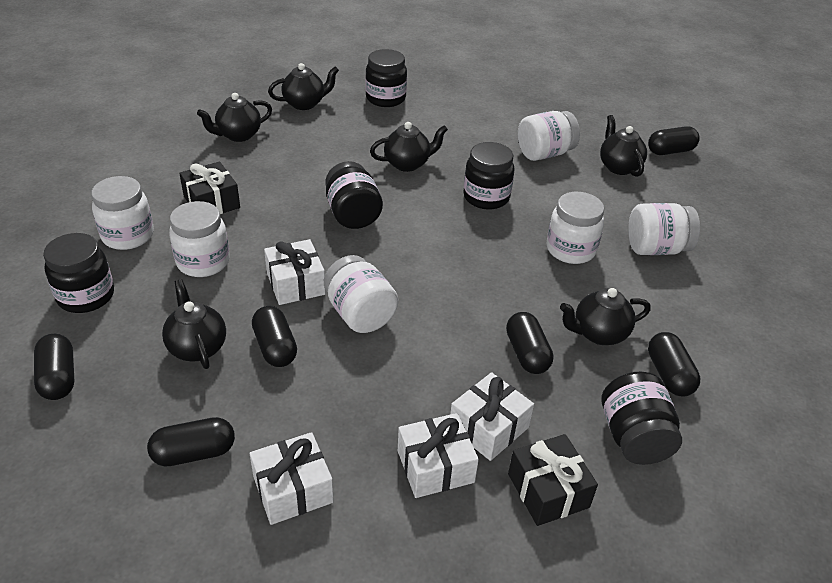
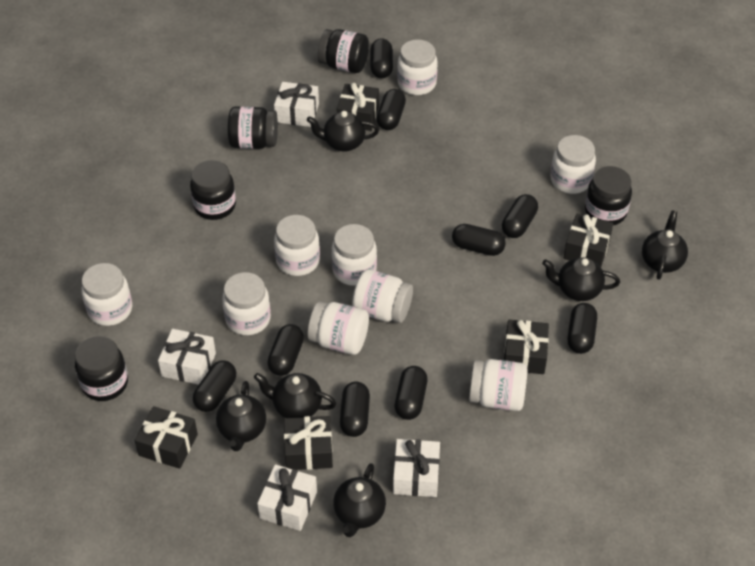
black capsule: [34,334,74,400] [147,417,235,467] [252,306,297,367] [506,312,553,374] [648,126,700,155] [648,332,700,396] = 6 -> [193,360,236,412] [267,324,304,376] [340,381,370,437] [370,38,393,78] [377,89,406,130] [395,366,428,420] [452,224,506,256] [502,194,538,238] [568,303,597,354] = 9
black gift: [179,162,240,214] [508,434,598,526] = 2 -> [135,406,198,469] [284,416,333,470] [337,83,379,131] [504,320,549,374] [564,214,613,267] = 5
white jar: [91,176,154,250] [169,201,230,277] [324,255,398,333] [518,111,580,161] [547,192,604,264] [628,203,700,255] = 6 -> [81,263,132,326] [222,272,271,335] [274,215,320,276] [308,301,369,355] [331,224,377,286] [352,269,413,323] [397,40,438,95] [469,359,528,411] [550,135,596,194] = 9

